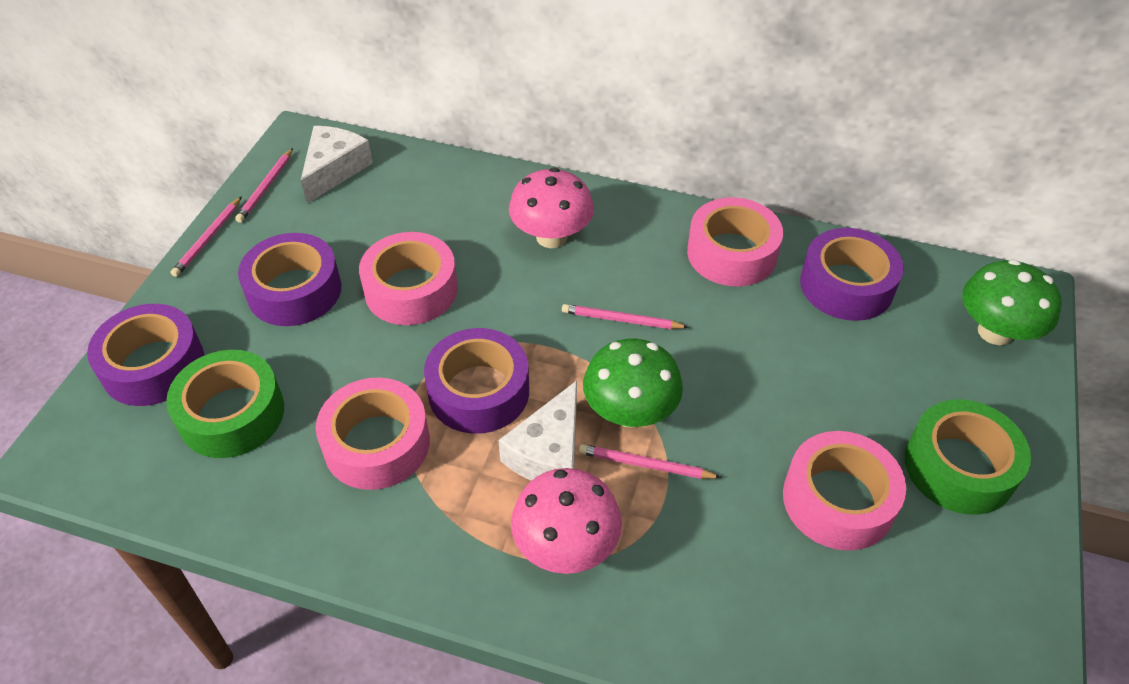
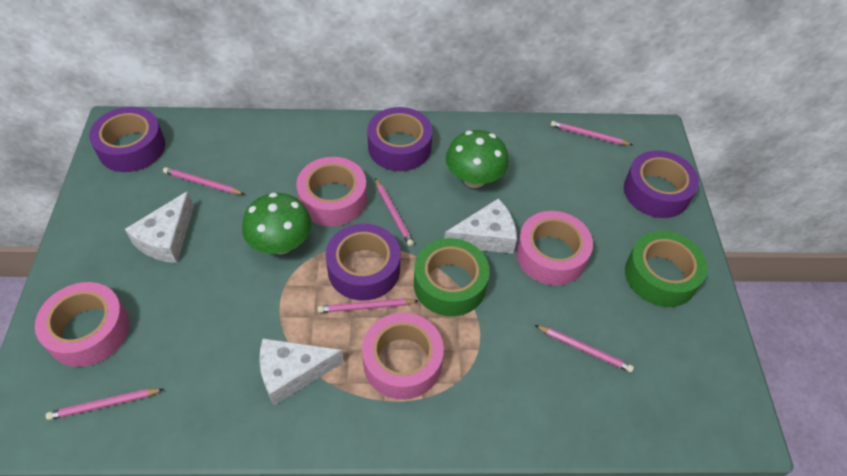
pink mushroom: [509,168,594,248] [511,468,622,574] = 2 -> none = 0
pink pencil: [171,196,242,277] [235,148,293,223] [562,304,689,329] [579,444,722,479] = 4 -> [46,389,164,420] [163,167,244,194] [317,298,419,313] [375,178,414,246] [535,325,634,373] [551,121,632,145] = 6
white cheese: [301,126,373,203] [498,381,577,481] = 2 -> [125,191,194,263] [259,338,344,405] [444,198,517,254] = 3

